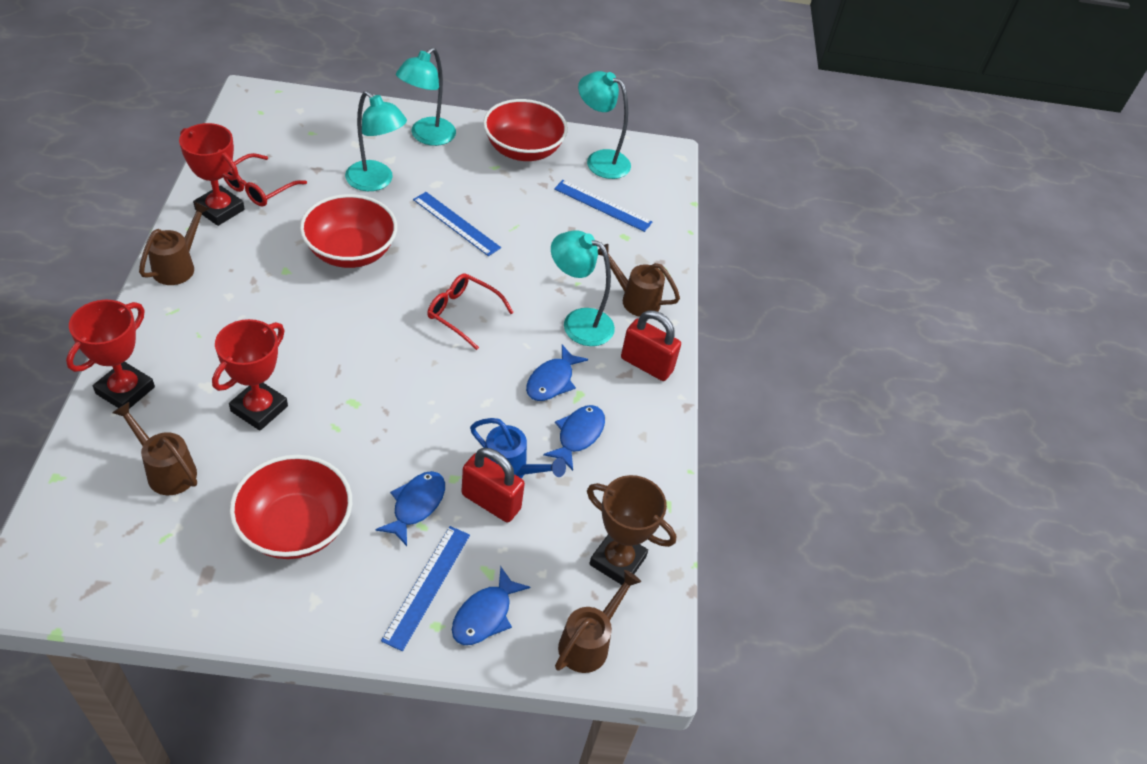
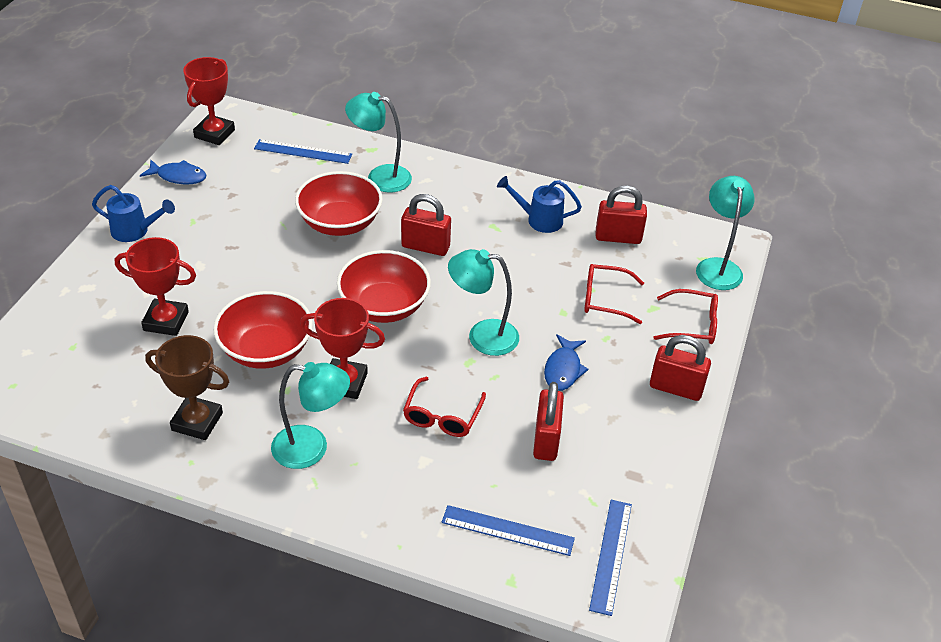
blue fish: [375,471,445,546] [452,567,530,645] [526,345,588,401] [543,405,605,471] = 4 -> [140,160,206,184] [544,334,589,391] = 2
blue watering can: [470,418,566,478] = 1 -> [92,185,175,242] [497,176,582,233] = 2
brown watering can: [112,402,197,495] [139,202,210,285] [555,570,641,673] [598,244,680,317] = 4 -> none = 0
red glasses: [223,153,307,207] [427,273,514,350] = 2 -> [403,377,486,437] [584,264,644,324] [653,289,718,344] = 3
red padlock: [461,448,525,522] [621,311,681,381] = 2 -> [401,194,451,256] [533,382,564,461] [596,186,647,244] [650,335,711,401] = 4

